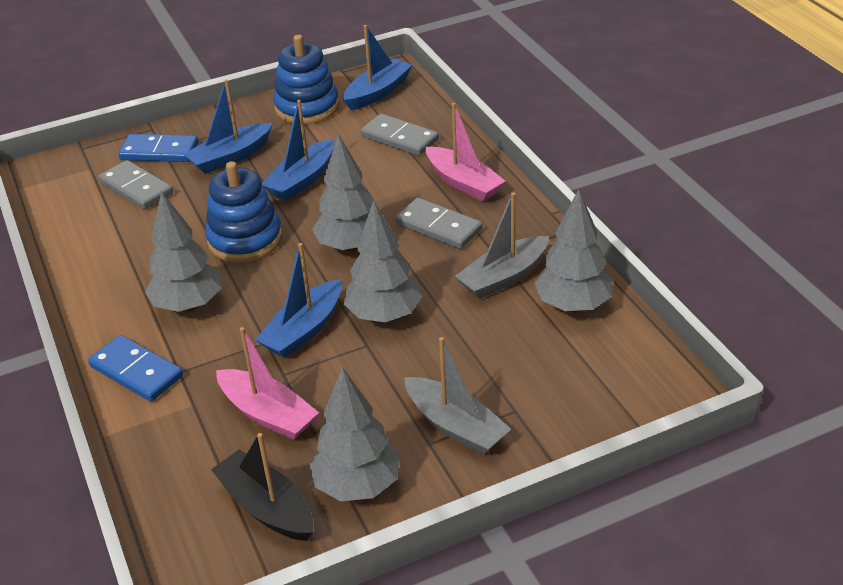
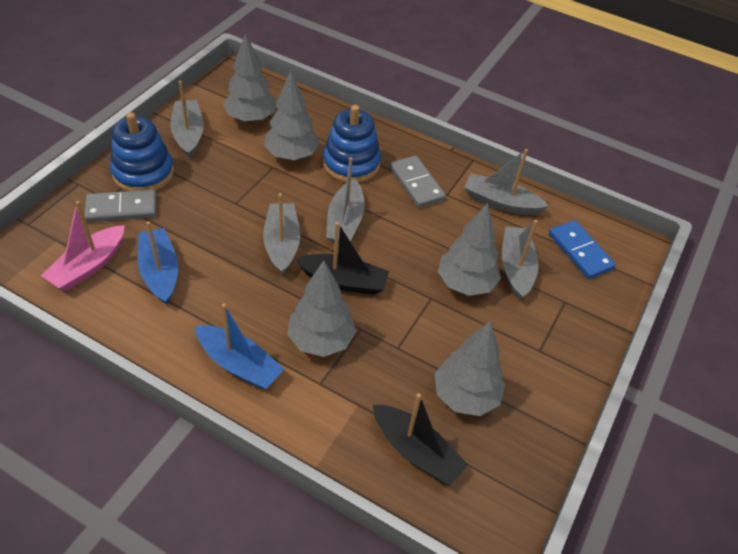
black boat: [211,433,313,541] = 1 -> [295,222,389,295] [373,393,468,486] = 2
blue boat: [183,80,273,174] [255,243,342,358] [262,100,334,201] [343,25,412,110] = 4 -> [138,221,178,305] [195,303,284,389] = 2
blue domino: [88,335,183,402] [118,134,198,162] = 2 -> [549,220,616,279] = 1
grey boat: [404,337,511,455] [455,192,549,299] = 2 -> [170,81,204,158] [263,193,300,275] [326,157,365,244] [464,149,549,215] [502,220,538,300] = 5
grey domino: [98,160,173,210] [360,113,439,156] [395,198,482,249] = 3 -> [84,189,156,222] [390,156,446,208] = 2
pink boat: [216,327,319,440] [426,103,506,201] = 2 -> [41,201,125,291] = 1

